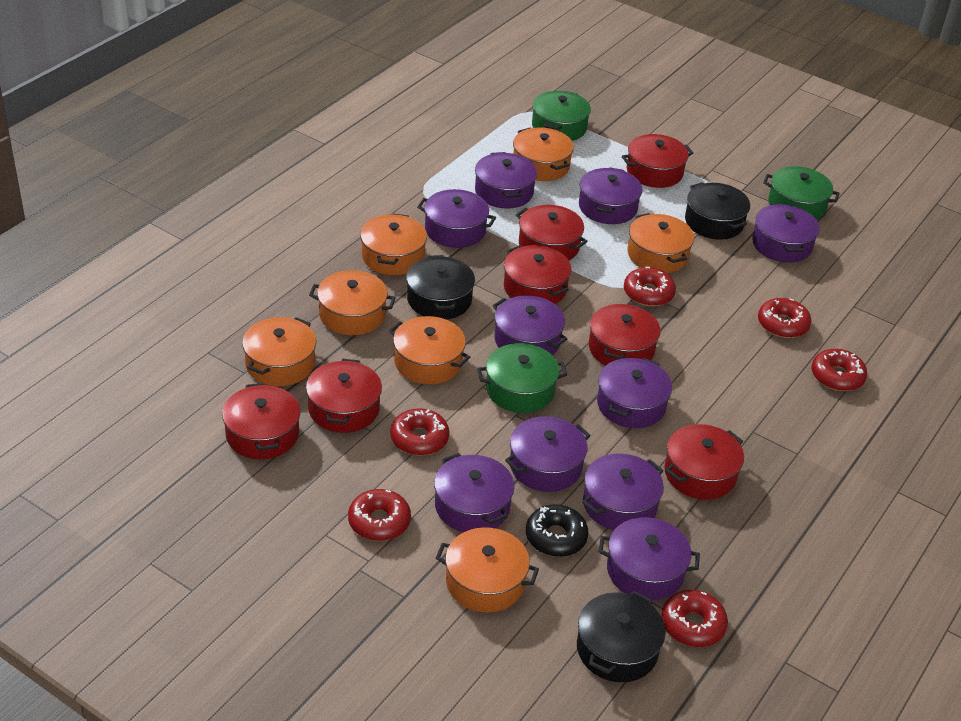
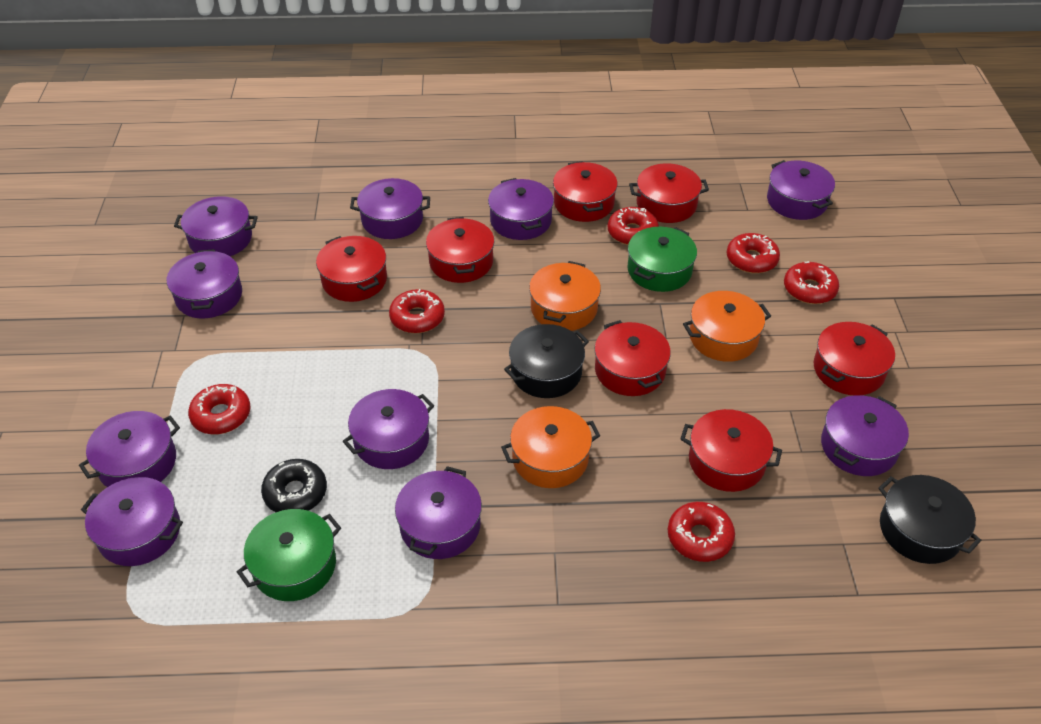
black pot: [406,255,475,319] [577,591,666,682] [685,182,750,240] = 3 -> [504,324,589,398] [878,475,981,564] = 2
green pot: [477,343,567,413] [532,91,591,141] [763,166,840,220] = 3 -> [237,509,341,601] [627,227,697,292] = 2
orange pot: [242,317,316,386] [309,270,396,335] [360,213,427,275] [389,316,470,384] [436,527,539,612] [513,127,574,181] [628,213,694,273] = 7 -> [501,406,600,488] [529,261,601,331] [683,291,771,362] = 3

